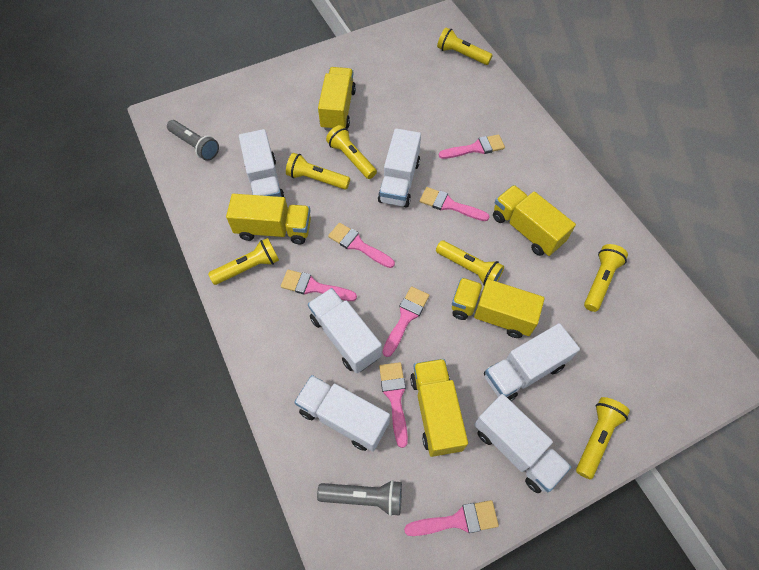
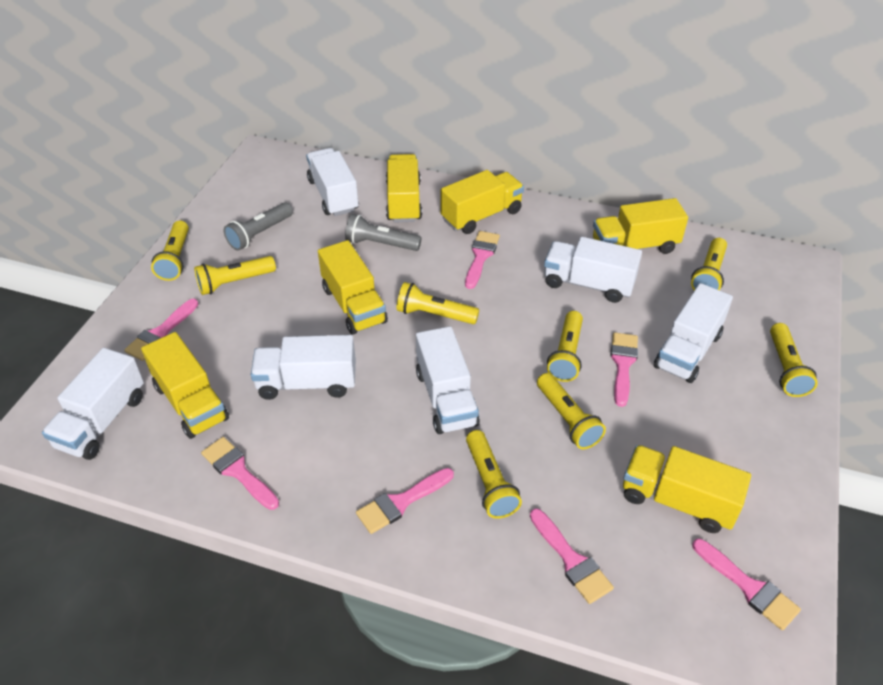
yellow flashlight: [208,238,279,285] [286,153,350,189] [326,125,377,179] [436,240,504,285] [437,27,493,65] [576,397,630,480] [584,244,628,312] = 7 -> [151,221,189,281] [194,256,276,295] [396,282,479,324] [466,430,522,519] [537,373,606,449] [547,311,583,382] [691,238,727,290] [770,323,818,397] = 8
yellow truck: [226,194,311,244] [318,67,356,131] [410,359,468,457] [452,278,545,338] [493,185,576,256] = 5 -> [141,332,229,439] [318,240,388,335] [386,154,422,223] [441,170,524,234] [593,198,688,254] [623,445,751,533] = 6

